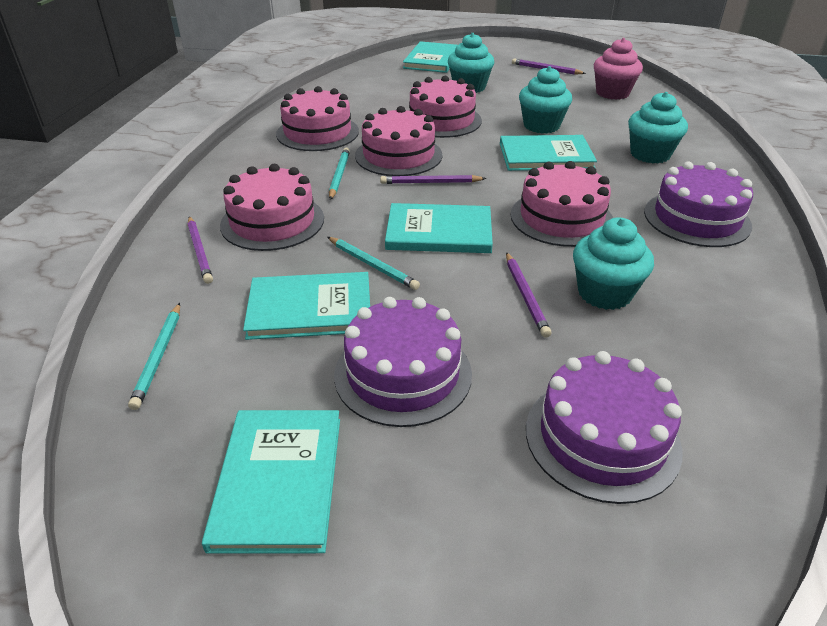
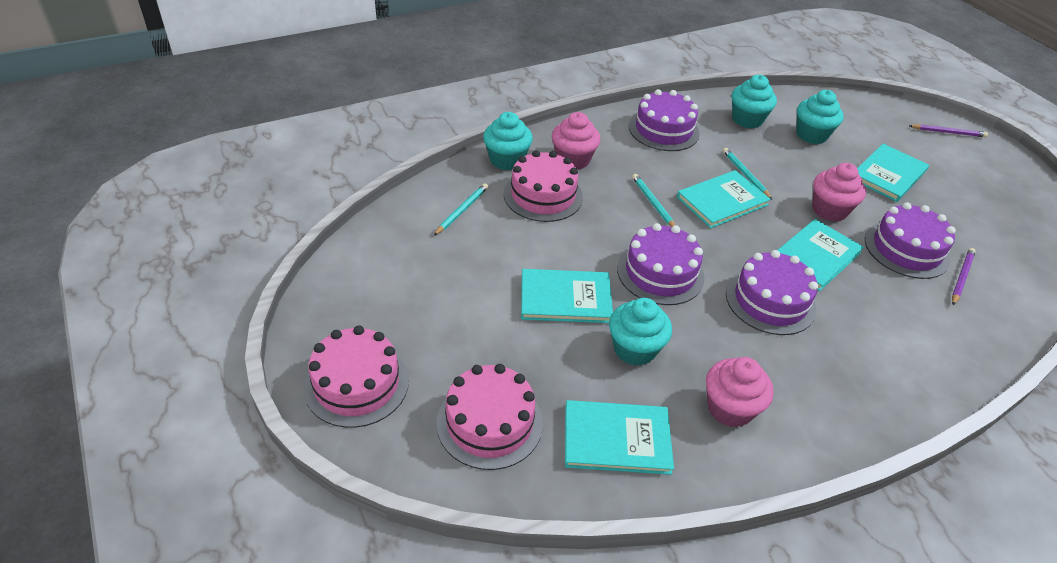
pink cake: [220,164,324,251] [276,86,359,151] [355,106,442,176] [409,76,482,138] [511,161,613,247] = 5 -> [304,326,409,428] [436,364,543,470] [504,150,583,222] = 3
pink cupcake: [594,38,643,100] = 1 -> [552,112,600,170] [706,357,774,427] [812,163,866,222] = 3
purple cake: [334,297,472,427] [526,351,682,504] [644,161,753,247] = 3 -> [617,223,705,305] [629,89,699,151] [726,250,818,335] [865,202,956,279] = 4
purple pencil: [188,216,213,284] [380,175,486,184] [506,252,552,338] [512,59,586,75] = 4 -> [909,124,988,137] [952,248,976,305] = 2

